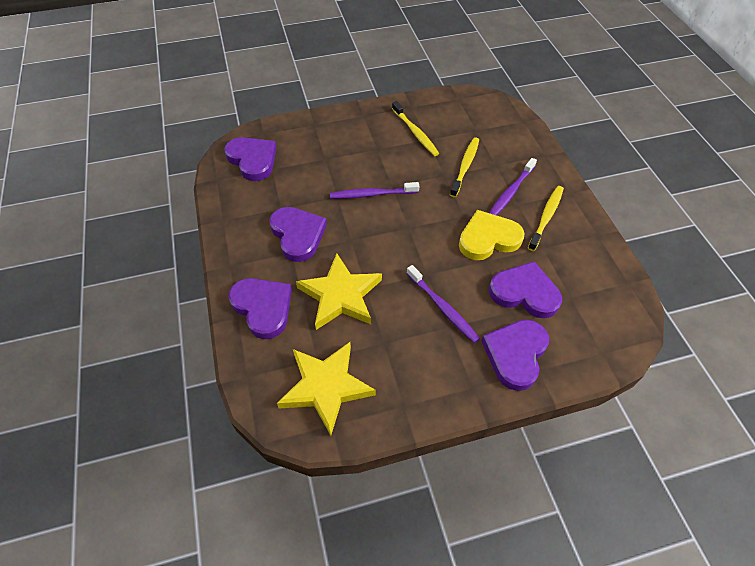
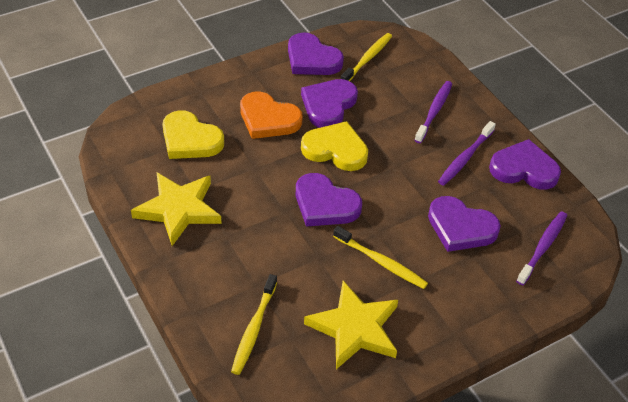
orange heart: none = 0 -> [240,91,303,139] = 1
yellow heart: [459,210,525,260] = 1 -> [162,110,224,159] [301,121,368,171] = 2

